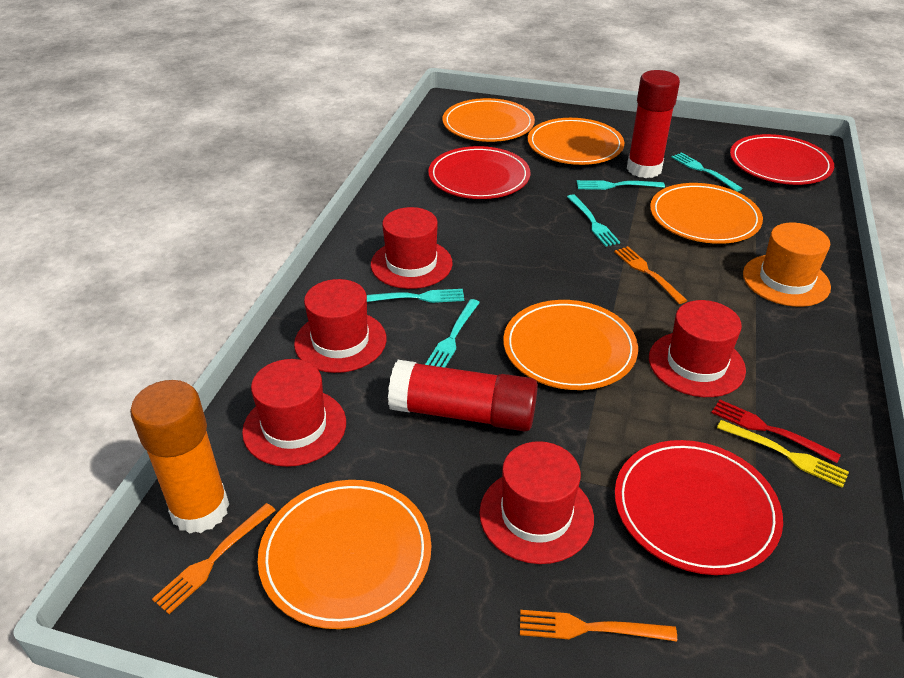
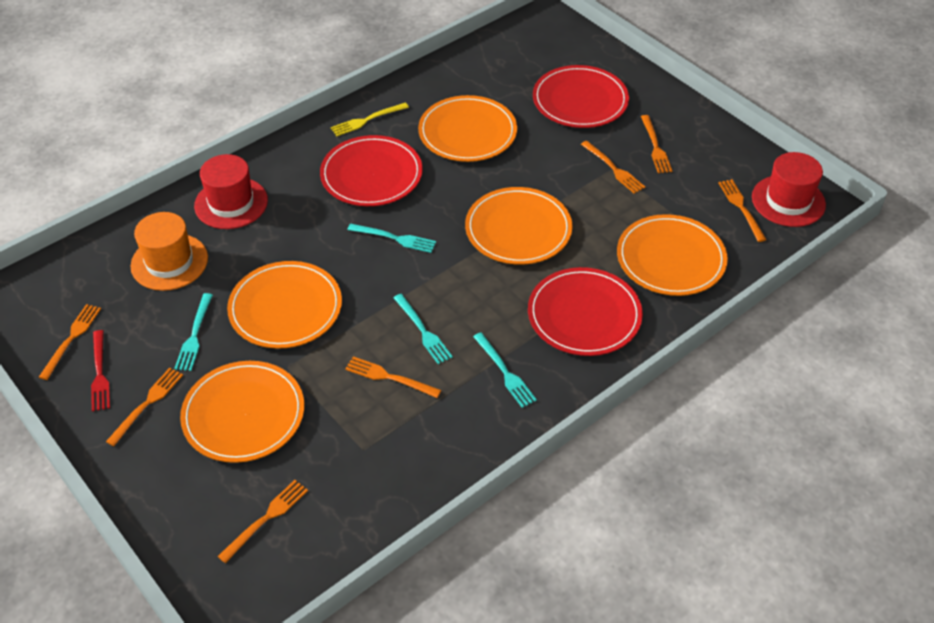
orange fork: [152,503,276,614] [520,610,677,642] [614,246,687,304] = 3 -> [39,304,101,380] [106,368,183,446] [217,480,308,563] [345,356,441,398] [581,141,645,194] [641,115,672,173] [718,179,767,242] = 7
orange glue stick: [130,380,229,534] = 1 -> none = 0
red glue stick: [388,360,538,431] [627,70,680,178] = 2 -> none = 0
red hat: [242,359,346,467] [294,279,386,373] [371,207,453,289] [479,441,594,564] [649,300,746,397] = 5 -> [194,154,268,229] [752,152,826,227] = 2
turquoise fork: [367,289,464,303] [425,299,480,368] [567,194,620,247] [577,180,665,190] [671,152,743,192] = 5 -> [174,293,213,371] [347,223,436,253] [393,294,453,364] [473,332,537,408] = 4

